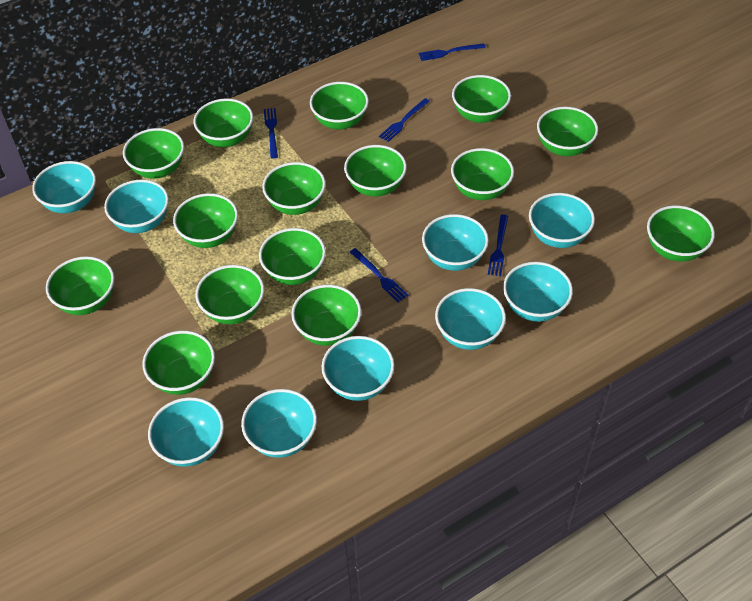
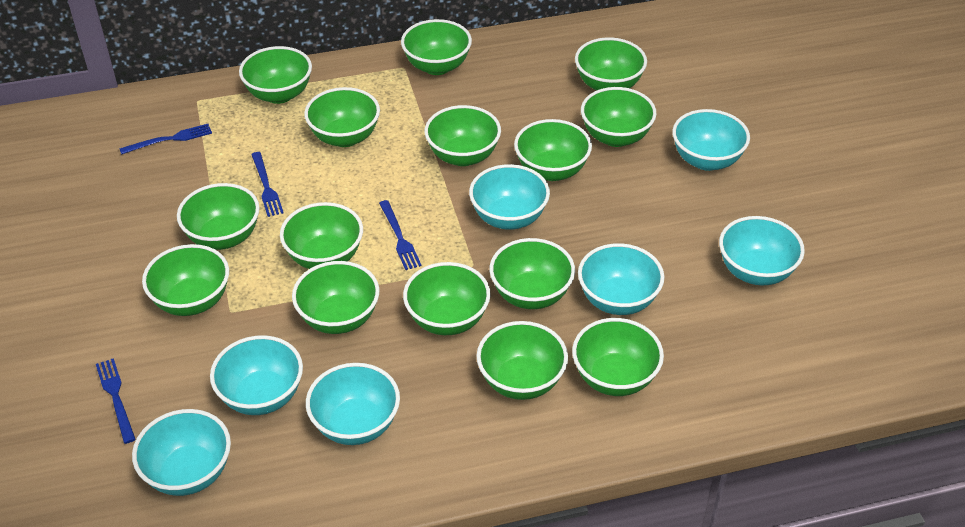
blue fork: [264,108,278,158] [350,248,409,302] [379,98,430,142] [419,43,485,61] [488,214,508,276] = 5 -> [96,358,136,444] [119,124,212,155] [251,152,284,217] [379,200,422,270] = 4
turquoise bowl: [32,161,96,213] [104,180,169,233] [148,397,224,467] [241,389,317,458] [322,336,395,401] [422,214,489,271] [435,288,506,350] [503,262,573,322] [529,193,595,248] = 9 -> [132,409,231,496] [210,335,303,415] [306,363,400,445] [469,164,550,230] [578,243,664,315] [672,109,750,171] [719,216,805,285] = 7

